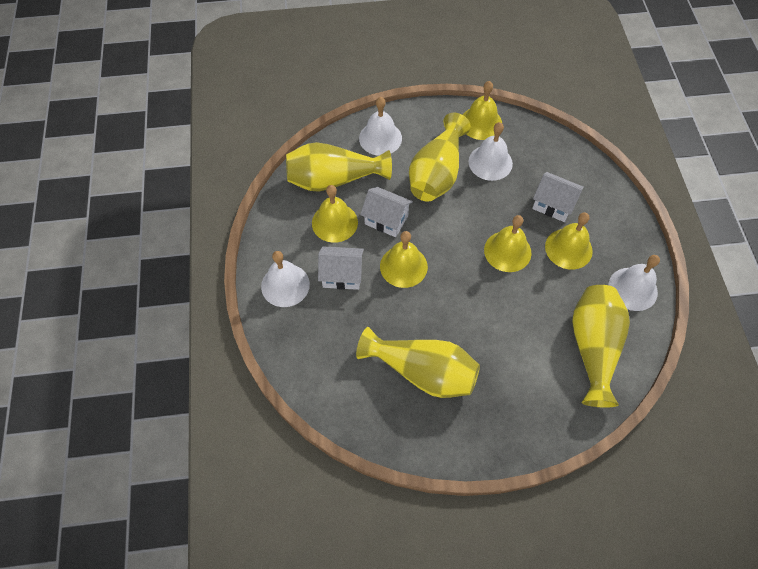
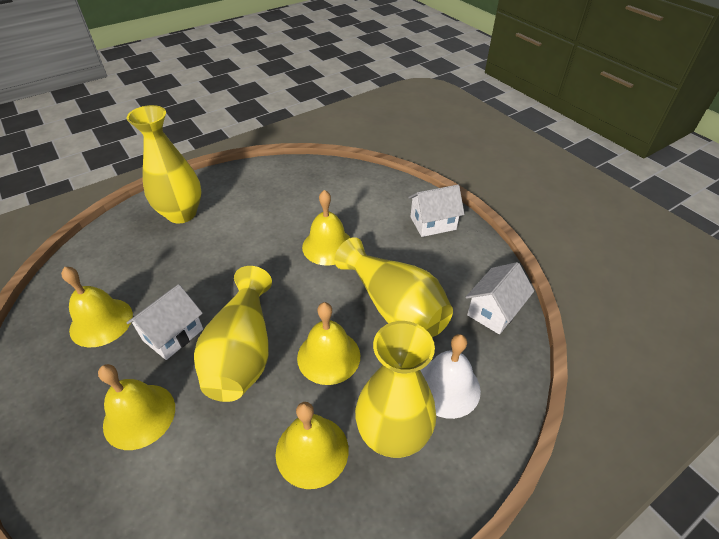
white bell: [261,251,310,307] [359,97,402,156] [468,122,513,181] [608,255,660,311] = 4 -> [420,334,481,419] = 1

